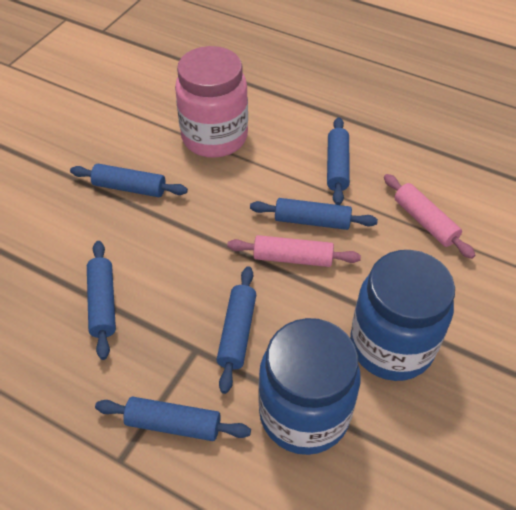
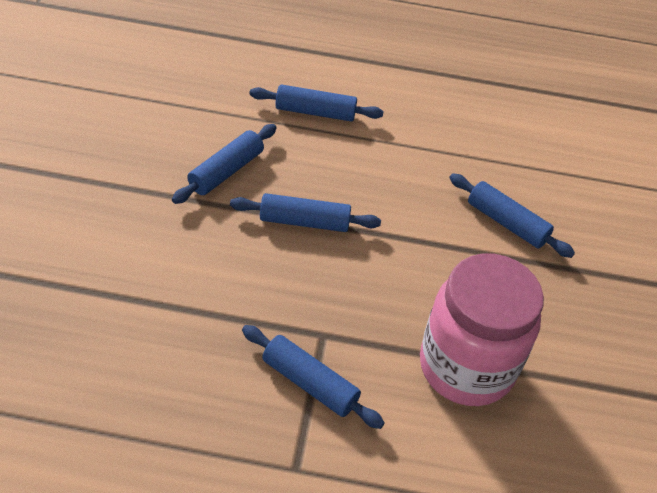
blue jar: [258,318,361,455] [350,250,455,381] = 2 -> none = 0
blue rolling pin: [70,164,188,197] [87,241,116,360] [95,397,251,441] [217,266,256,394] [250,198,378,230] [327,117,350,205] = 6 -> [172,124,277,204] [230,193,381,232] [242,325,385,429] [249,85,384,121] [449,173,575,258] = 5
pink rolling pin: [227,235,361,267] [384,174,475,259] = 2 -> none = 0

